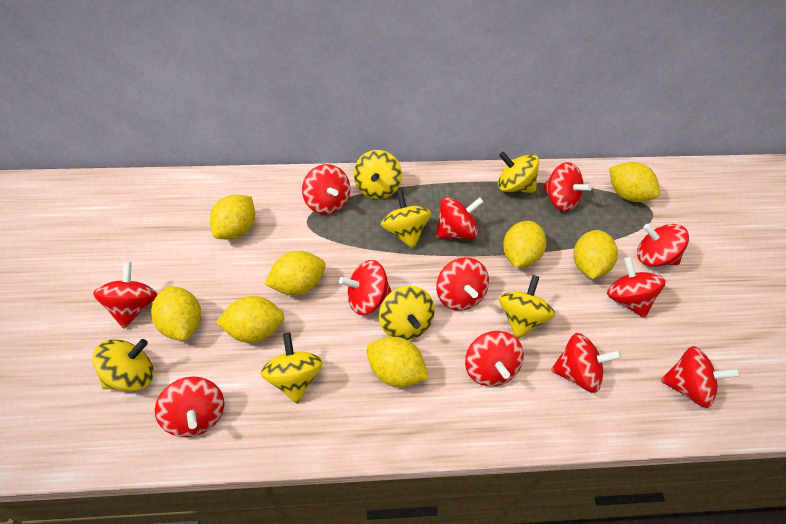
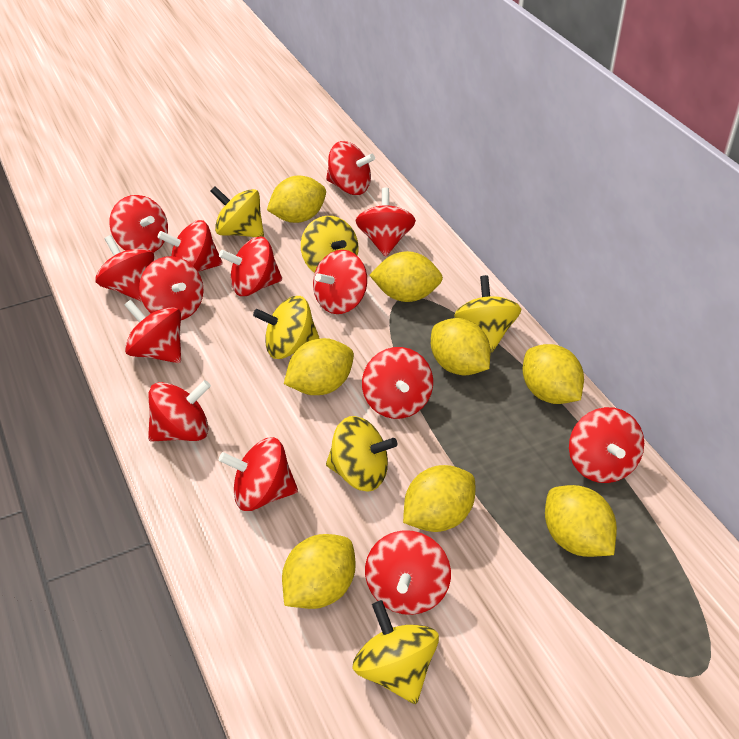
red spinning top: [93,262,157,328] [155,376,224,437] [302,164,350,215] [339,260,392,315] [436,197,484,239] [436,257,489,311] [465,331,524,387] [543,162,592,212] [551,333,621,393] [607,257,665,318] [637,224,689,267] [661,346,740,408] = 12 -> [96,235,154,302] [109,195,168,253] [125,300,181,363] [139,256,204,320] [148,380,211,442] [158,220,222,272] [219,237,282,296] [219,437,298,511] [313,250,367,314] [326,141,375,195] [355,188,416,257] [362,347,433,419] [365,530,451,615] [569,407,644,483] = 14
yellow spinning top: [92,339,154,391] [260,332,323,404] [354,150,402,199] [379,286,435,340] [381,190,431,249] [498,152,539,193] [499,275,555,339] = 7 -> [210,186,264,237] [253,296,320,359] [301,216,358,273] [326,416,397,492] [352,600,439,704] [454,275,521,353] = 6

